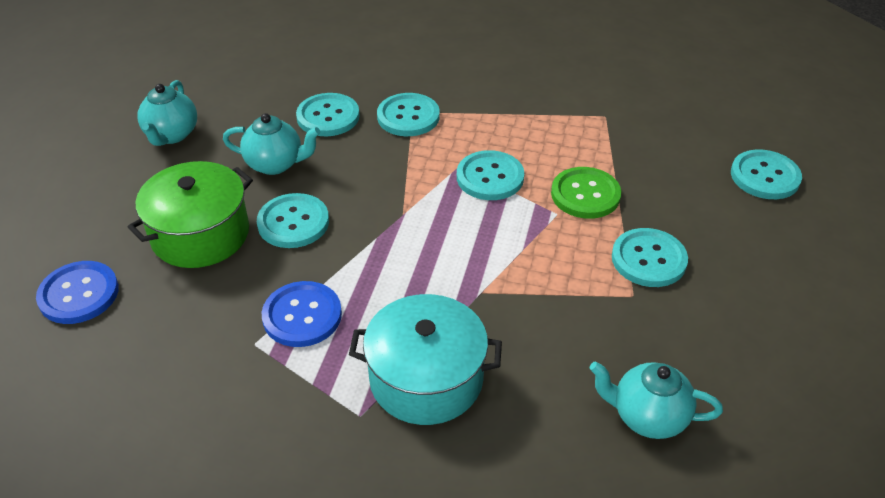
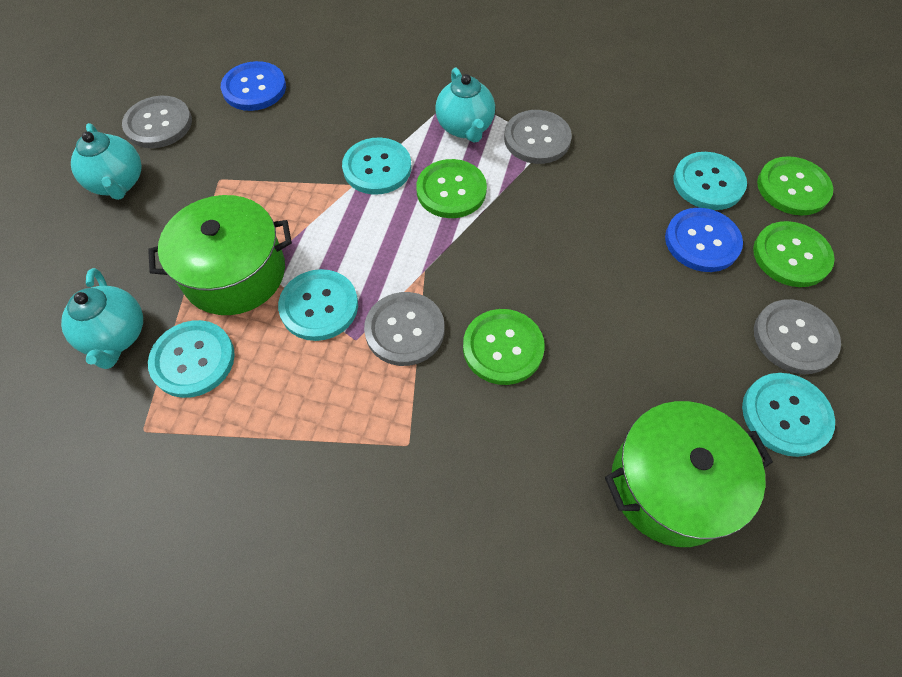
green button: [551,167,621,219] = 1 -> [416,159,487,218] [463,309,545,385] [753,221,835,287] [757,156,833,216] = 4
green pot: [128,161,253,268] = 1 -> [148,195,292,315] [605,401,773,547] = 2
grey button: none = 0 -> [122,96,192,148] [364,292,444,366] [504,110,572,164] [754,299,841,374] = 4
turquoise button: [257,193,329,248] [296,93,360,136] [377,93,440,136] [457,150,524,200] [612,228,688,287] [731,149,802,199] = 6 -> [148,320,235,398] [278,269,358,341] [342,138,411,195] [673,152,747,210] [742,373,835,457] = 5
turquoise pot: [349,294,502,425] = 1 -> none = 0

